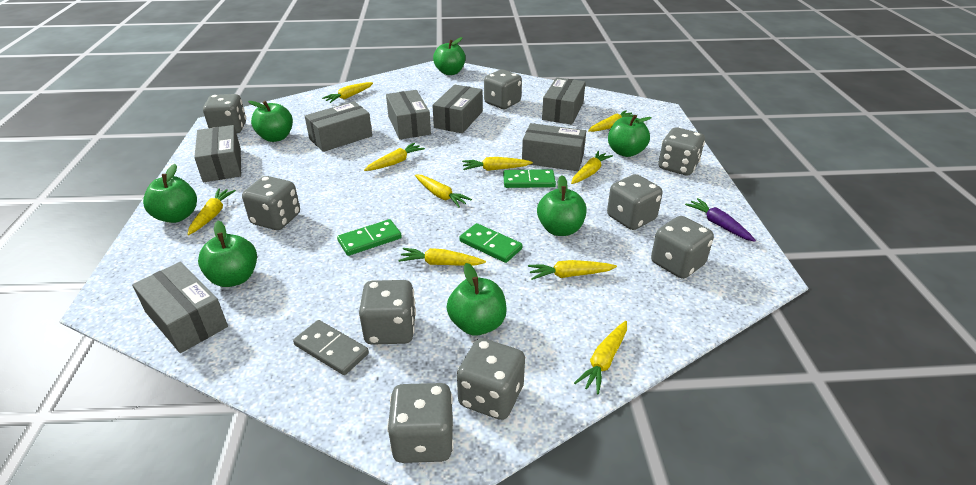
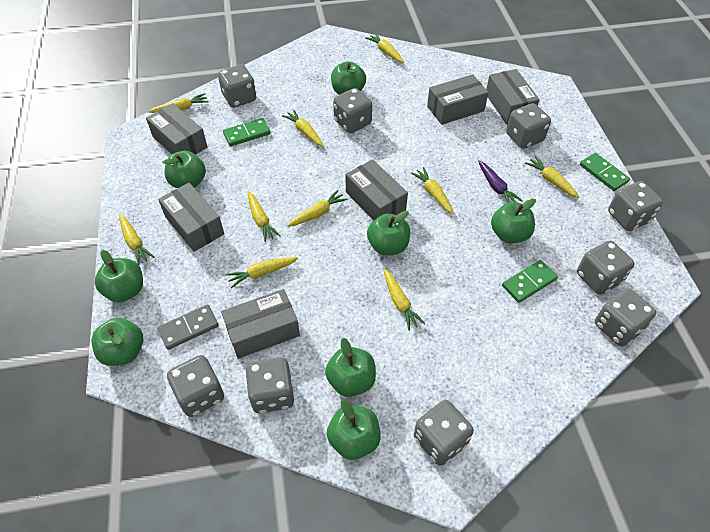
green apple: [143,164,197,223] [198,221,257,287] [248,101,293,142] [433,37,465,75] [447,263,507,336] [537,175,587,236] [608,115,652,157] = 7 -> [92,318,143,366] [95,250,143,303] [163,151,206,188] [325,338,376,397] [327,398,381,460] [331,61,366,95] [367,211,410,255] [491,199,536,243] = 8
grey box: [132,262,228,353] [194,125,241,182] [305,101,372,152] [386,90,431,140] [432,85,483,133] [522,123,586,171] [542,77,586,125] = 7 -> [146,103,208,155] [158,183,224,252] [221,289,300,359] [345,159,408,220] [427,74,489,125] [486,69,540,125] = 6

